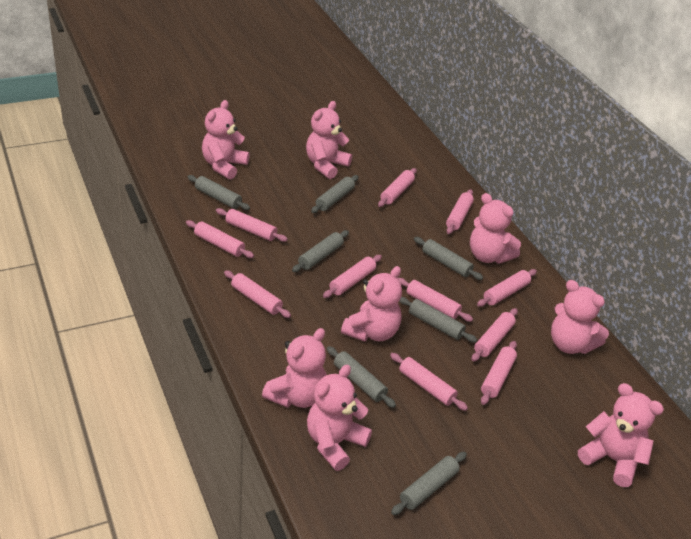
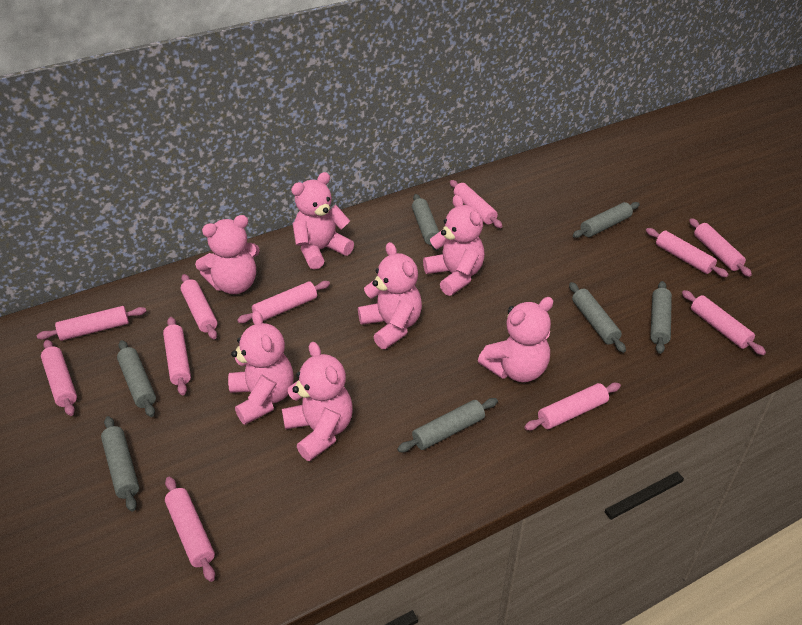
pink teddy bear: [202,100,250,180] [262,328,327,408] [306,101,352,179] [307,365,372,471] [341,266,402,342] [470,193,521,264] [551,280,609,354] [578,383,664,487] = 8 -> [195,215,260,294] [228,310,294,425] [282,342,353,461] [291,172,354,270] [358,242,422,349] [423,195,485,296] [478,297,554,382] = 7

